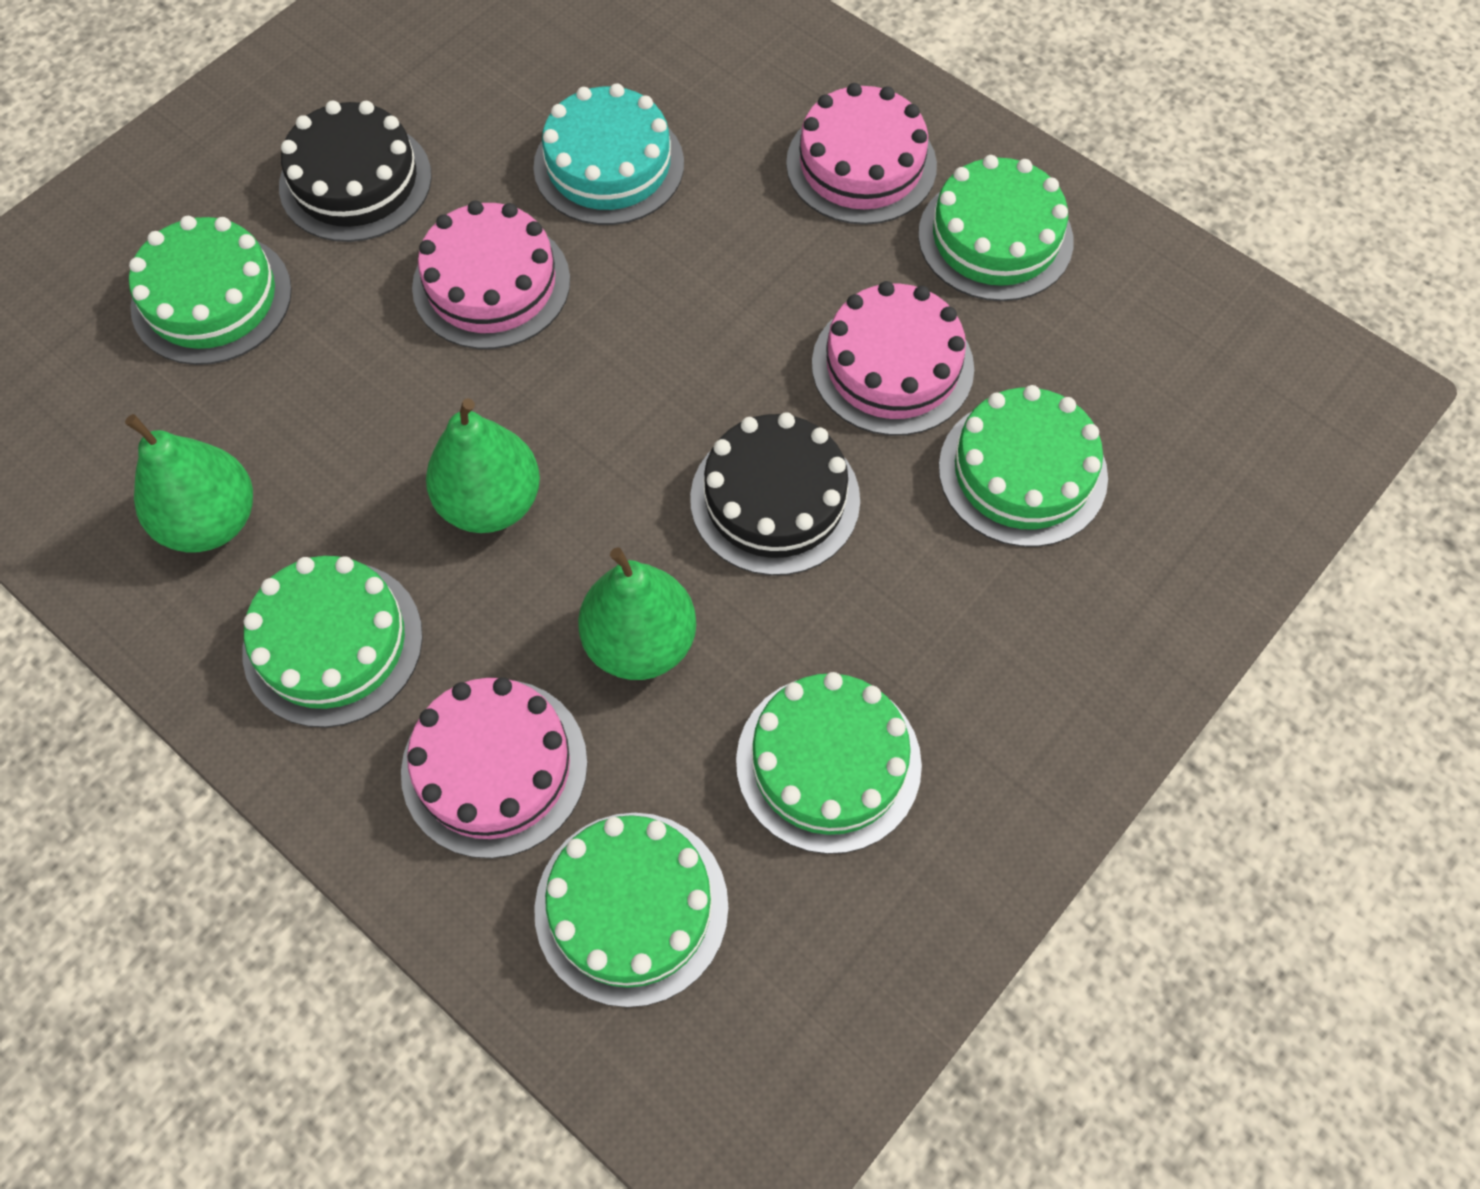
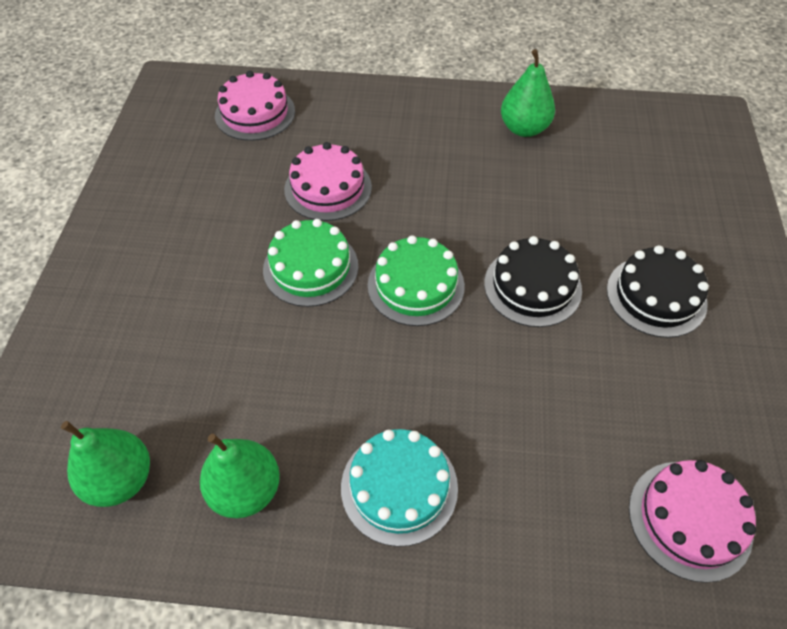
green cake: [129,216,292,365] [243,556,423,728] [534,813,728,1008] [736,672,922,854] [918,155,1074,301] [939,385,1108,547] = 6 -> [263,219,358,307] [368,235,465,326] = 2
pink cake: [401,677,588,859] [412,200,570,349] [786,83,937,225] [812,281,974,436] = 4 -> [215,71,295,141] [284,142,372,221] [629,460,756,583] = 3

